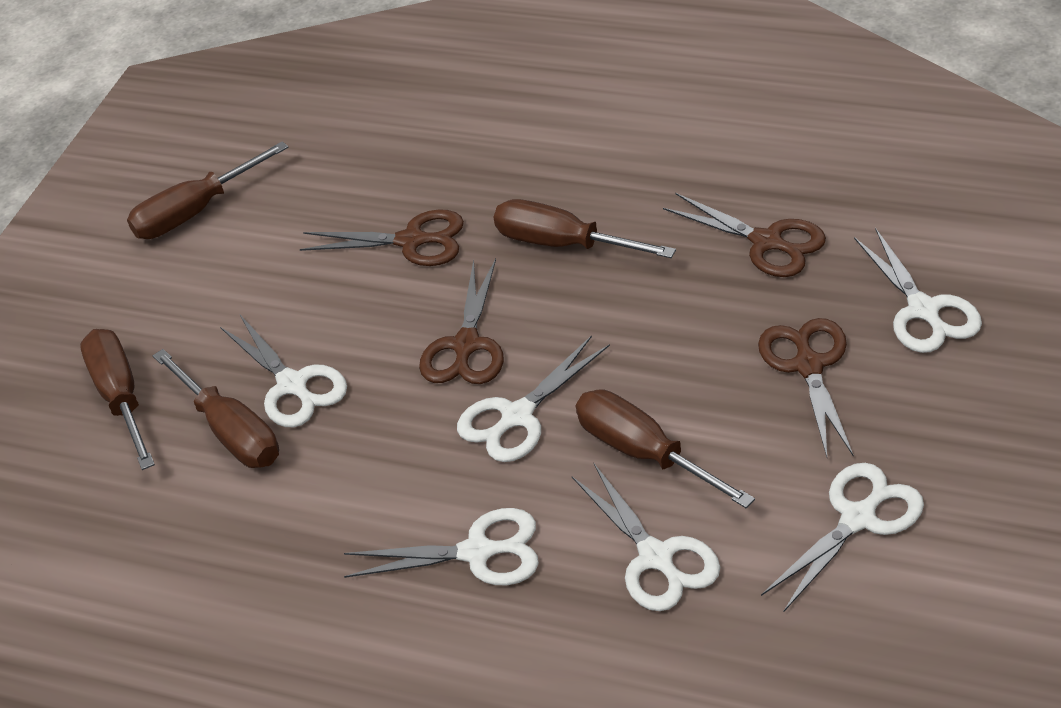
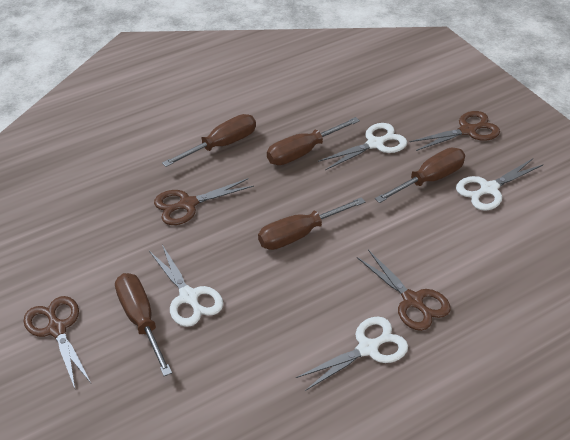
white scissors: [220,315,347,427] [344,508,539,585] [457,335,610,462] [572,462,720,611] [761,463,924,613] [854,228,982,353] = 6 -> [149,245,223,327] [296,317,408,391] [318,123,407,170] [456,158,543,211] = 4

